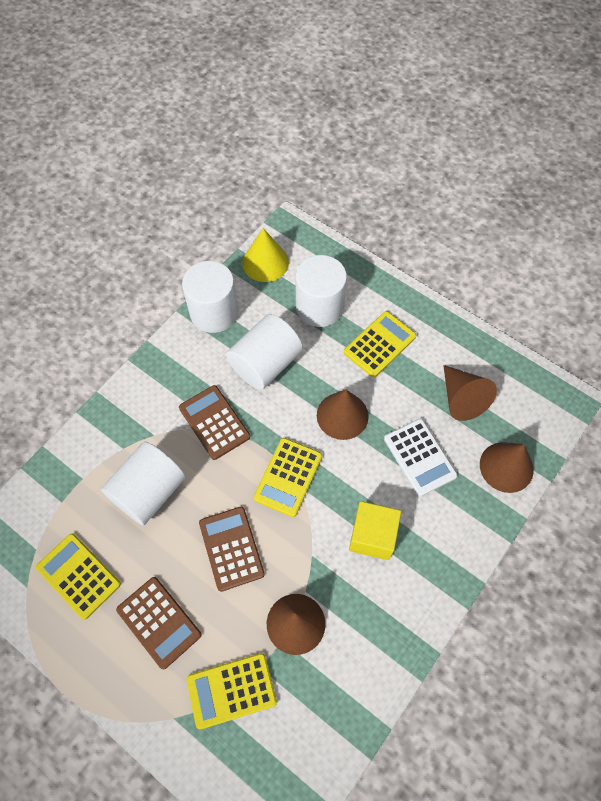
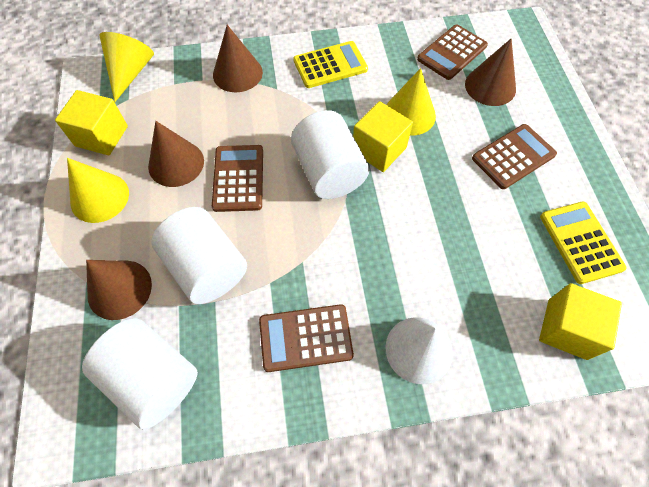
brown calculator: [116,577,202,669] [179,385,250,460] [199,507,265,592] = 3 -> [212,145,263,212] [259,304,354,372] [417,24,488,80] [472,124,557,189] = 4
white calculator: [384,419,458,497] = 1 -> none = 0
white cone: none = 0 -> [385,318,453,384] = 1
white cylinder: [101,442,185,525] [182,261,238,333] [226,314,303,390] [295,255,347,327] = 4 -> [82,318,198,429] [151,207,247,304] [291,110,369,199] = 3
yellow calculator: [36,533,121,620] [186,653,277,729] [253,438,322,517] [344,311,416,378] = 4 -> [293,41,368,88] [540,201,627,284] = 2
yellow cone: [242,228,289,282] = 1 -> [67,158,129,223] [99,32,154,102] [386,68,436,136] = 3
yellow cube: [349,501,401,560] = 1 -> [55,90,128,155] [353,101,413,172] [539,283,622,360] = 3

